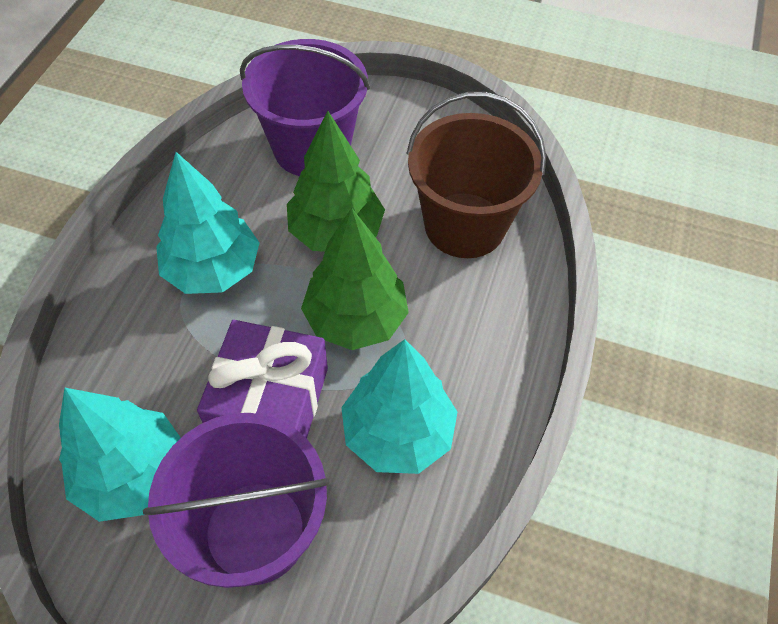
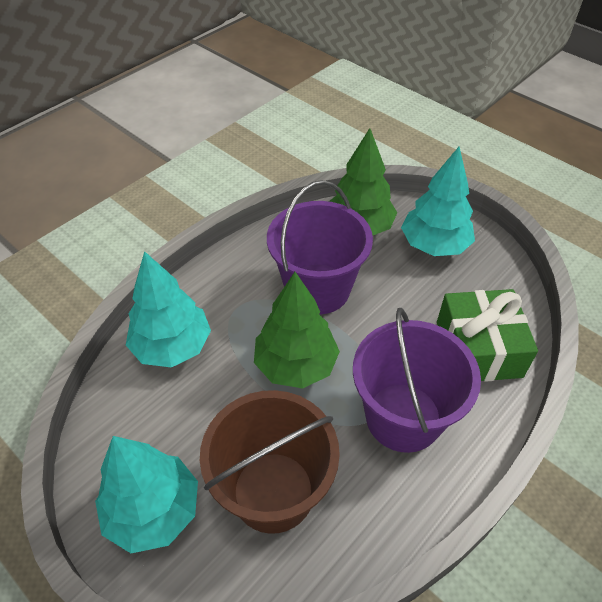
green gift: none = 0 -> [437,289,538,382] = 1
purple gift: [197,320,328,438] = 1 -> none = 0

